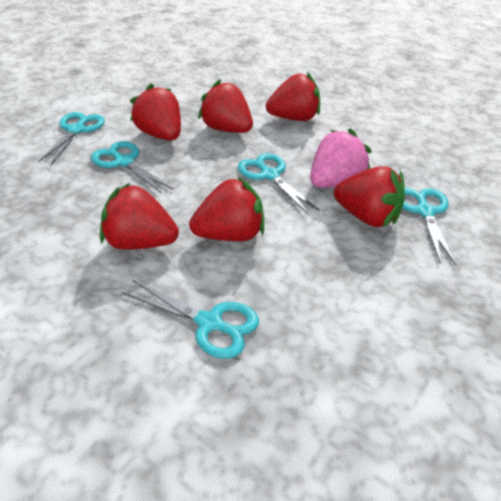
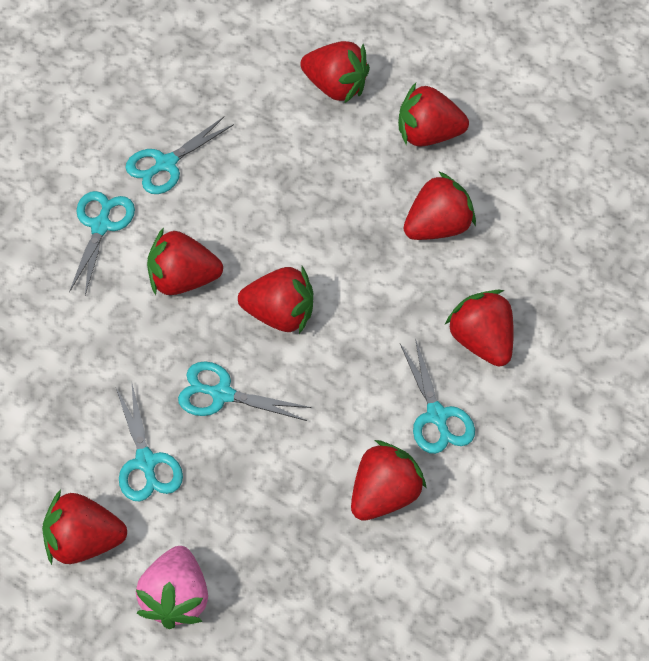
red strawberry: [100,183,179,249] [130,84,181,140] [189,177,264,241] [198,80,253,133] [266,72,320,121] [334,166,405,227] = 6 -> [42,490,127,565] [147,228,223,295] [238,266,313,334] [300,41,370,104] [351,440,427,521] [398,83,469,147] [403,171,476,240] [445,290,514,367] = 8

